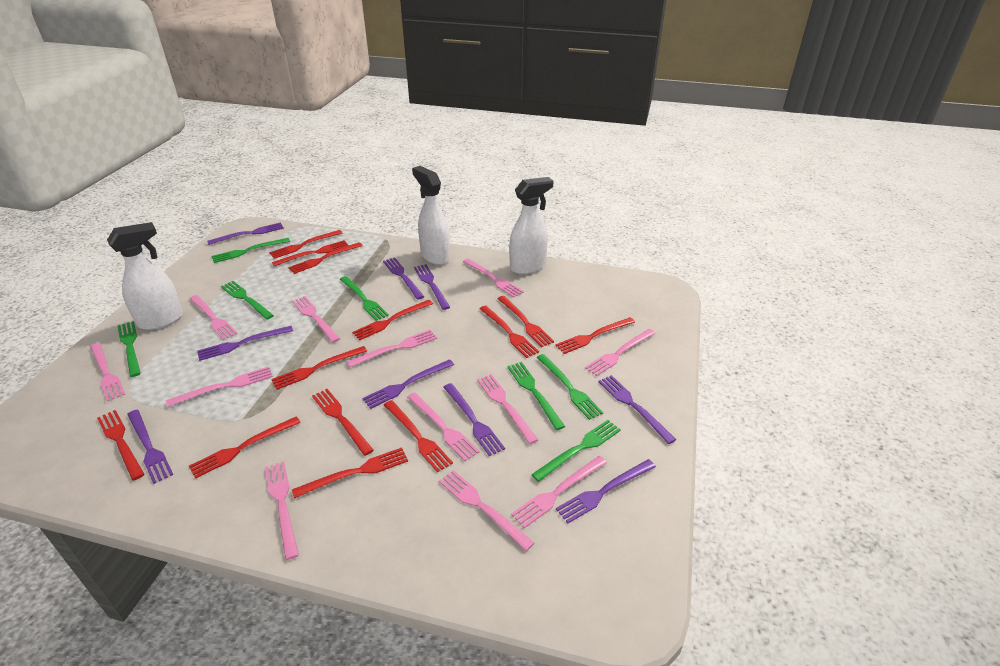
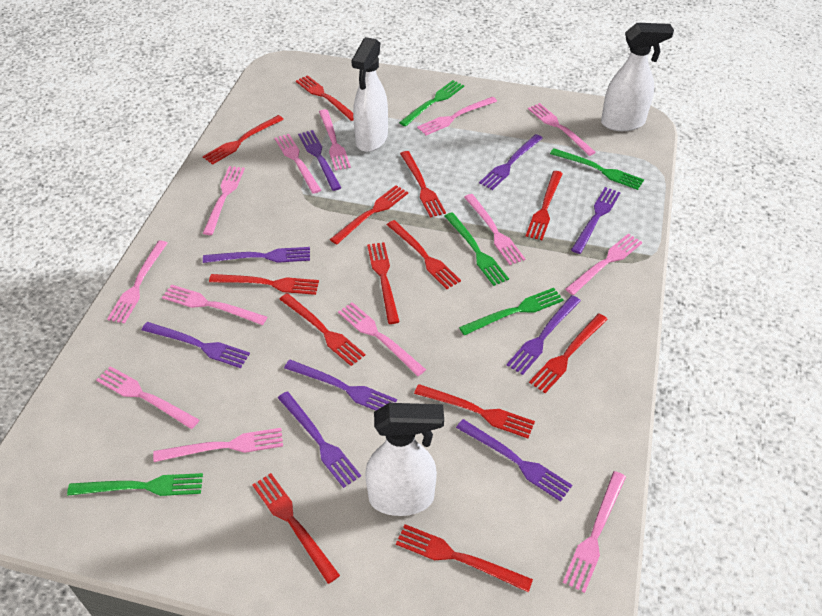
green fork: [118,321,141,377] [211,238,290,263] [221,281,274,320] [340,276,389,321] [507,362,565,430] [531,420,621,482] [536,354,603,420] = 7 -> [67,473,203,496] [399,80,464,127] [445,212,509,286] [459,288,564,335] [550,148,644,190] = 5
pink fork: [90,343,125,402] [166,366,273,407] [189,295,238,340] [265,461,299,560] [292,296,340,343] [347,330,437,367] [407,392,480,461] [439,470,534,551] [463,259,524,298] [477,374,538,444] [511,456,607,528] [585,329,655,376] = 12 -> [96,366,199,429] [107,240,168,324] [153,428,283,462] [162,284,267,325] [203,166,245,235] [275,134,321,194] [319,109,351,171] [338,302,426,376] [417,97,497,136] [464,194,525,265] [528,103,596,156] [563,471,626,593] [565,233,642,295] = 13

